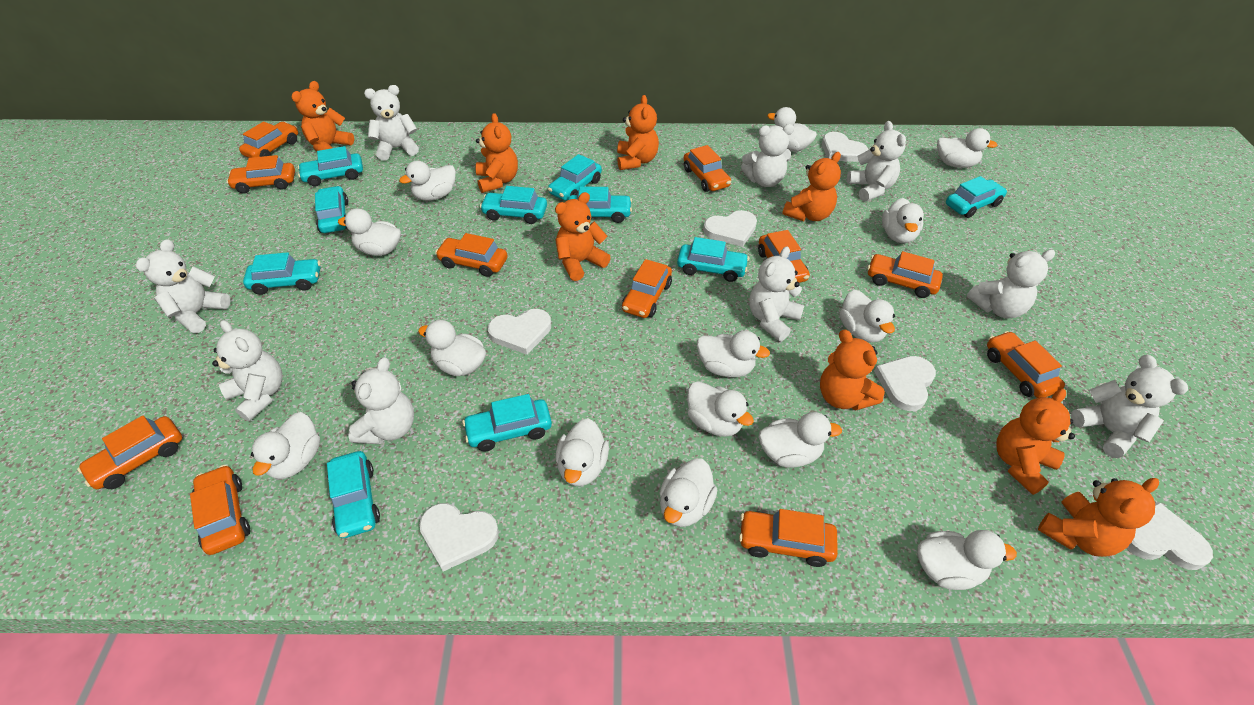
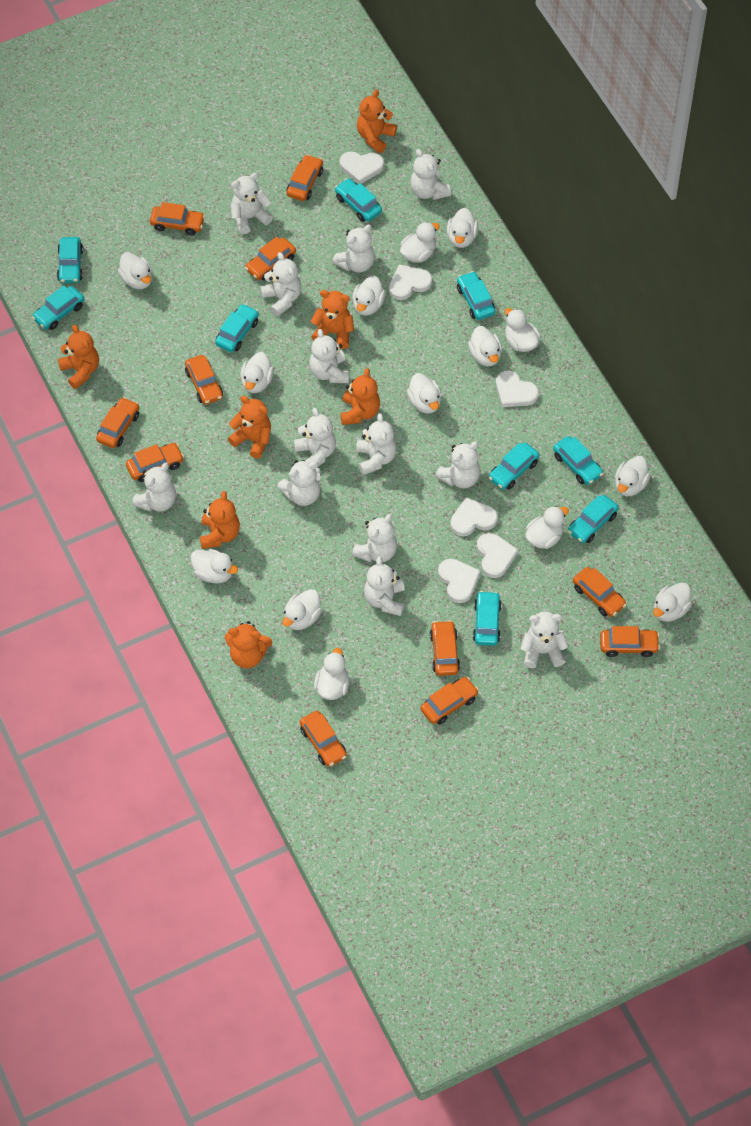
orange teddy bear: [291,81,354,151] [475,113,518,193] [555,192,611,281] [617,95,659,170] [782,152,841,221] [820,329,885,411] [997,389,1075,495] [1038,478,1159,557] = 8 -> [58,325,99,389] [200,491,240,549] [225,621,272,668] [228,396,271,459] [310,290,354,349] [340,368,380,425] [357,90,397,153] = 7
turquoise car: [243,252,321,295] [298,146,363,186] [315,186,348,233] [327,451,380,538] [462,394,552,452] [480,186,547,224] [548,154,602,200] [568,186,632,223] [677,237,749,282] [946,176,1007,218] = 10 -> [32,285,84,330] [57,237,83,283] [215,304,259,352] [335,178,382,222] [457,271,495,320] [473,591,502,646] [488,442,539,490] [553,436,604,485] [568,495,619,543] = 9
white teddy bear: [136,239,231,333] [212,320,282,421] [349,357,414,444] [364,85,419,161] [741,124,794,187] [749,246,805,341] [847,121,906,202] [967,249,1055,318] [1071,355,1188,458] = 9 -> [132,462,176,512] [231,173,273,234] [260,252,301,317] [277,460,321,506] [294,408,336,466] [309,329,349,383] [332,224,375,272] [352,514,397,562] [356,413,397,475] [364,556,405,616] [410,149,451,200] [435,441,480,488] [521,611,569,668] = 13

